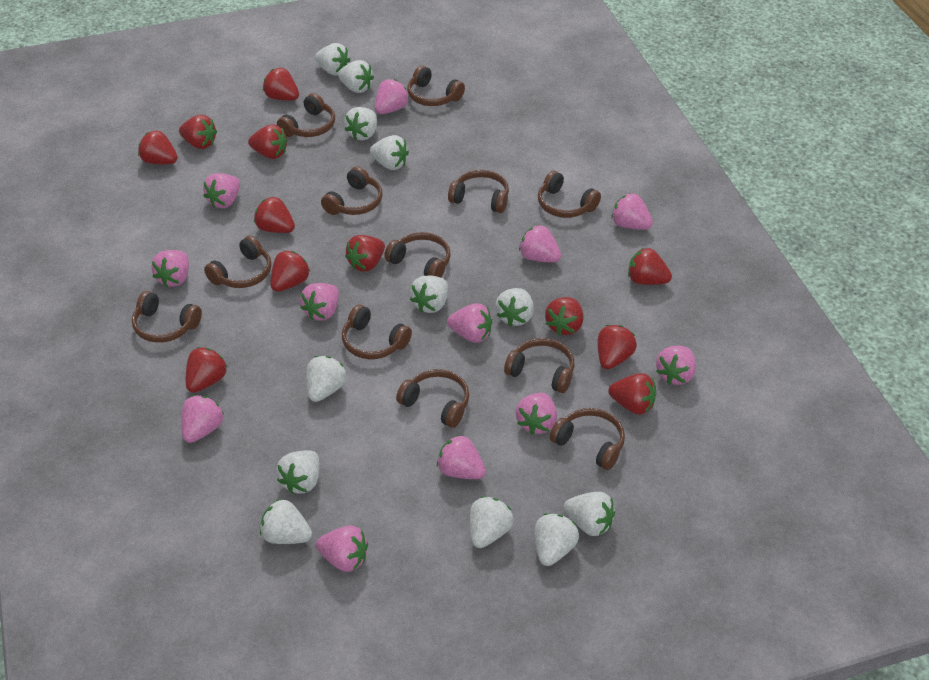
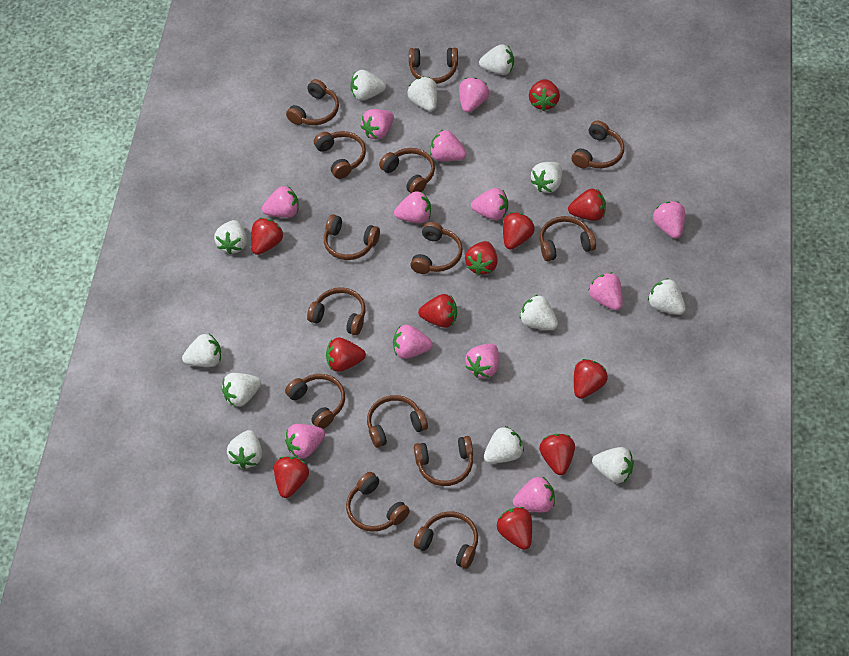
brown headphones: [132,291,202,343] [204,236,272,288] [277,93,335,137] [321,166,383,215] [342,305,412,359] [384,232,451,277] [396,369,469,428] [407,65,465,106] [448,170,509,213] [504,338,574,393] [538,171,601,218] [550,408,625,470] = 12 -> [285,374,345,429] [286,79,339,125] [307,287,365,335] [314,131,366,179] [324,214,380,260] [346,472,410,532] [367,395,428,448] [379,148,435,193] [409,48,458,84] [410,222,463,274] [414,436,473,486] [414,511,478,569] [540,216,596,261] [572,121,624,168] = 14
red strawberry: [138,130,178,164] [179,115,217,149] [186,347,228,393] [248,124,288,159] [254,197,295,233] [263,68,299,101] [270,251,310,292] [345,235,385,272] [545,297,583,335] [597,325,637,369] [608,373,656,414] [628,248,672,285] = 12 -> [251,218,284,255] [274,457,309,498] [326,338,366,372] [418,294,457,328] [465,241,498,275] [497,507,532,550] [503,212,535,250] [529,79,560,111] [539,434,575,475] [568,188,606,221] [574,359,608,399] = 11

